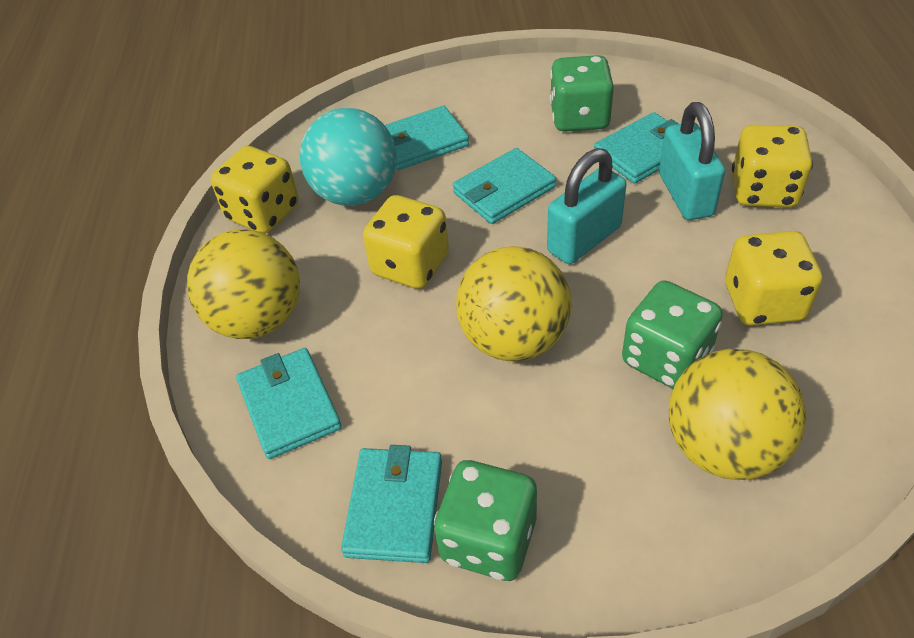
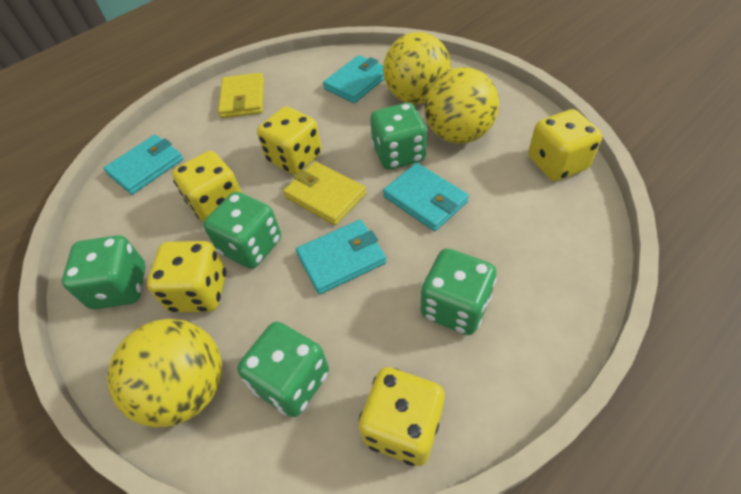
green dice: [434,460,537,581] [550,55,614,132] [622,280,723,389] = 3 -> [62,235,146,309] [203,192,281,269] [237,322,329,417] [370,103,427,170] [421,248,497,335] = 5
turquoise ball: [300,108,397,206] = 1 -> none = 0
turquoise padlock: [547,148,626,264] [659,102,725,220] = 2 -> none = 0
turquoise wallet: [236,348,342,459] [341,445,442,563] [385,105,469,170] [453,148,556,224] [594,112,679,184] = 5 -> [104,135,183,195] [296,220,386,294] [323,55,384,103] [383,163,469,231] = 4
yellow dice: [211,146,299,234] [363,195,449,289] [725,231,822,326] [732,125,813,208] = 4 -> [147,241,226,312] [172,151,242,222] [257,107,322,175] [359,367,445,466] [528,109,602,181] = 5
yellow wallet: none = 0 -> [218,73,264,118] [283,161,366,225] = 2

